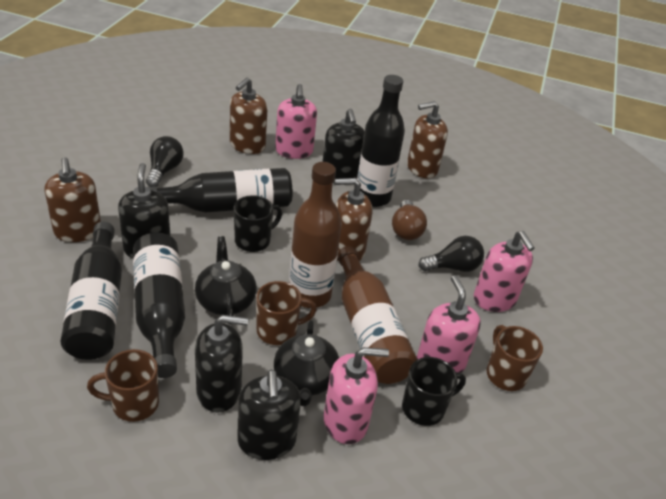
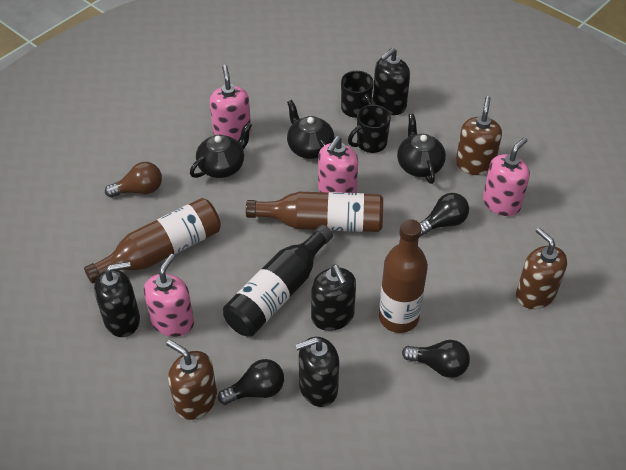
black bottle: [61,222,122,360] [133,232,185,378] [148,168,293,213] [357,75,405,207] = 4 -> [223,225,333,336] = 1
black light bulb: [146,136,183,187] [418,236,484,272] = 2 -> [218,359,284,405] [402,340,470,378] [420,193,469,236] = 3
black teapot: [195,236,257,325] [274,320,339,406] = 2 -> [190,122,252,178] [287,100,334,159] [397,114,446,184] = 3
brown bottle: [289,162,342,308] [338,246,417,384] = 2 -> [84,198,221,284] [246,192,383,232] [379,219,428,333] = 3
brown mug: [87,349,159,422] [256,281,317,345] [487,325,543,391] = 3 -> none = 0
brown soap dispenser: [44,157,101,242] [230,77,267,154] [335,178,373,261] [407,101,448,178] = 4 -> [166,340,217,420] [456,96,502,175] [516,227,567,309] = 3

